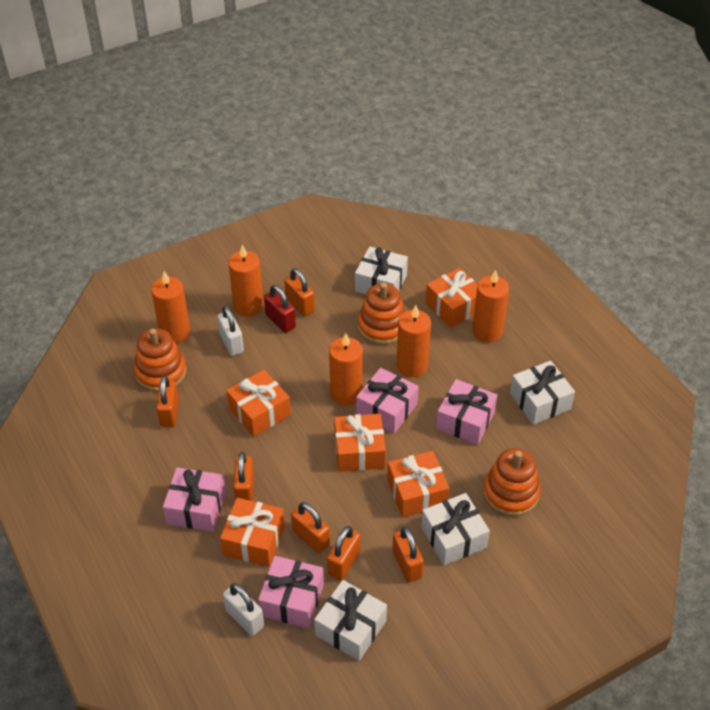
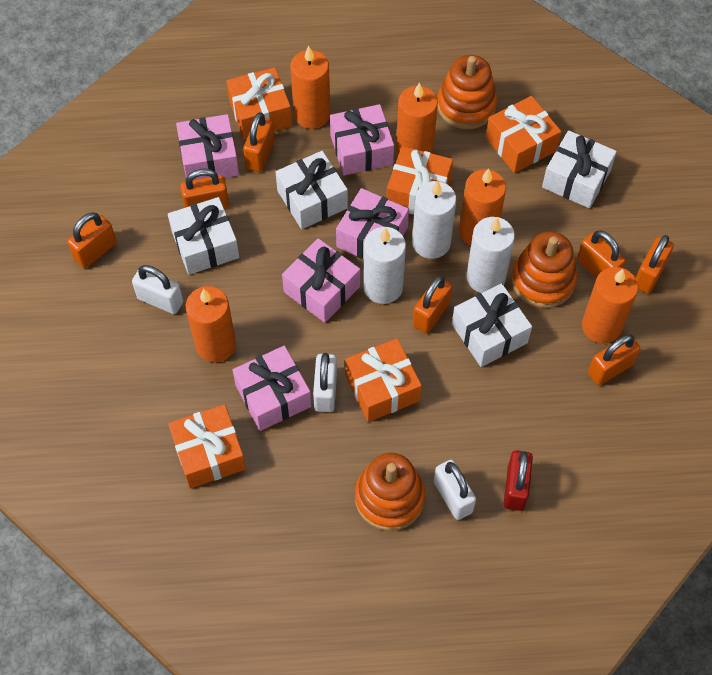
orange padlock: [156,375,179,427] [233,452,254,501] [284,268,315,316] [291,502,330,553] [327,526,360,581] [392,527,424,582] = 6 -> [67,212,117,268] [180,169,229,209] [243,112,275,172] [413,276,453,333] [577,230,625,278] [588,334,640,385] [636,235,674,293] = 7
pink gift: [163,467,226,532] [258,556,324,628] [356,368,419,434] [436,379,497,445] = 4 -> [176,114,239,180] [232,346,311,431] [282,238,360,323] [330,104,394,176] [336,188,409,259] = 5
white candle: none = 0 -> [363,227,406,304] [412,180,456,259] [466,217,515,293] = 3
white padlock: [217,306,244,356] [223,583,264,636] = 2 -> [132,265,183,314] [313,353,337,412] [434,460,476,520] = 3

